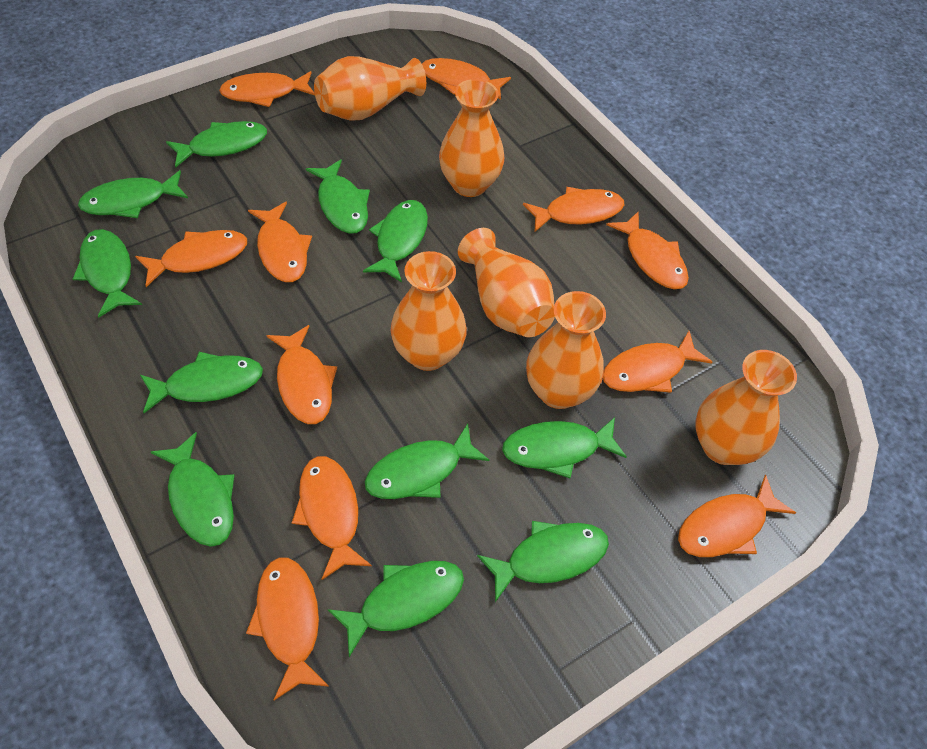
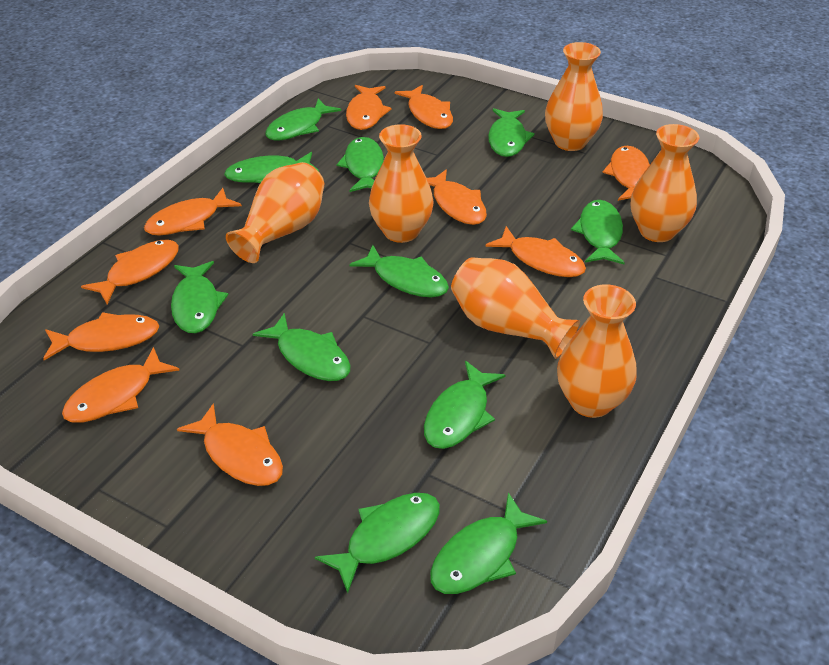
orange fish: [135,230,247,287] [219,71,315,107] [246,557,329,701] [248,202,312,282] [267,325,337,424] [292,456,372,580] [422,58,511,100] [523,187,624,233] [603,331,712,393] [606,211,689,289] [678,475,796,557] = 11 -> [43,312,159,360] [62,347,179,423] [81,239,179,304] [144,188,242,236] [177,403,283,486] [346,85,392,130] [395,85,453,129] [427,169,487,225] [485,226,586,277] [602,146,650,201] = 10

